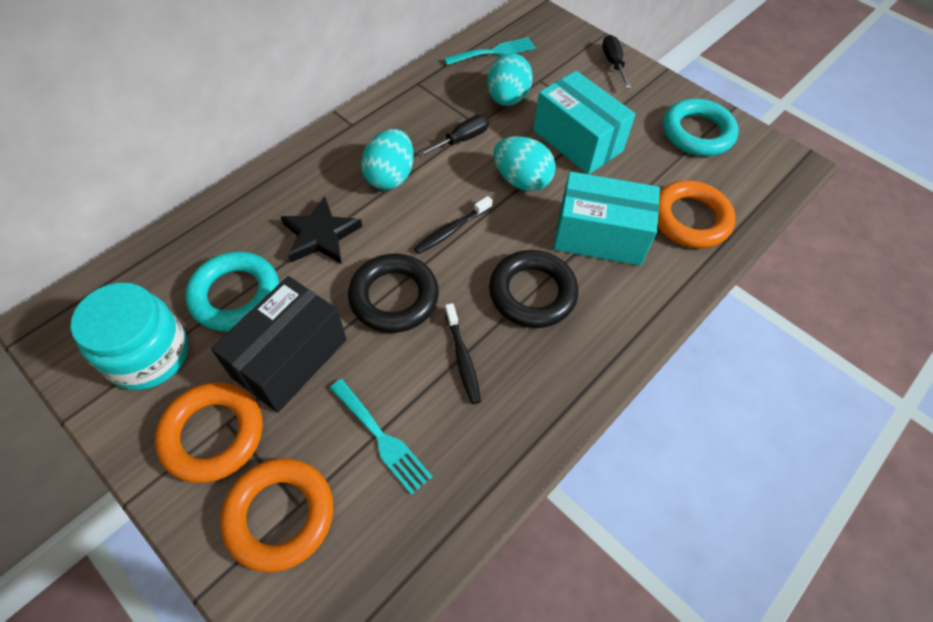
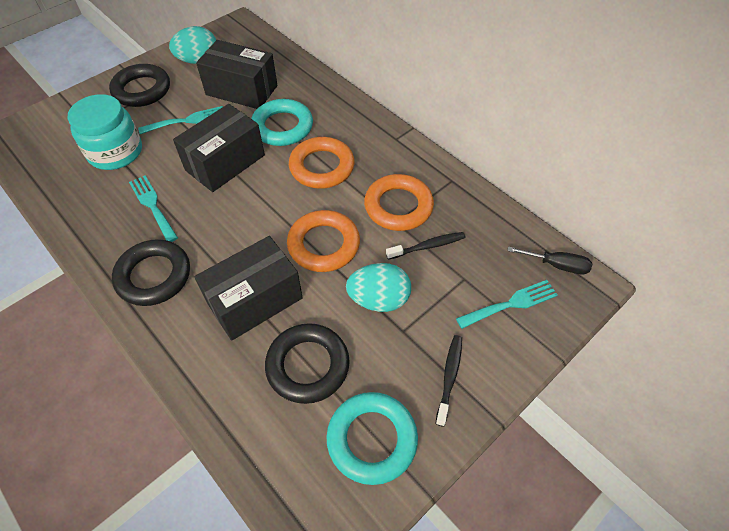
black box: [211,276,346,413] = 1 -> [173,104,265,192] [194,236,303,341] [196,40,277,109] = 3
black ring: [348,253,439,333] [489,250,578,328] = 2 -> [109,64,170,107] [112,239,190,306] [265,323,350,404] = 3
black screwdriver: [418,115,489,157] [602,35,631,89] = 2 -> [507,246,592,275] = 1
black star: [281,196,362,264] = 1 -> none = 0
turquoise box: [533,71,635,174] [554,171,660,266] = 2 -> none = 0
turquoise egg: [361,129,414,190] [487,53,533,106] [493,136,556,191] = 3 -> [169,26,216,64] [346,263,411,312] = 2
turquoise fork: [330,379,433,495] [444,37,536,65] = 2 -> [129,176,178,242] [138,106,223,134] [456,280,558,329] = 3

